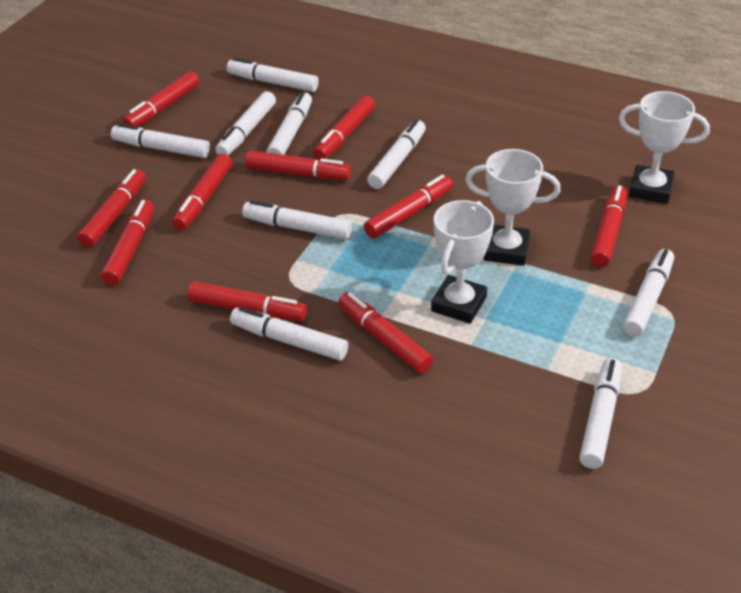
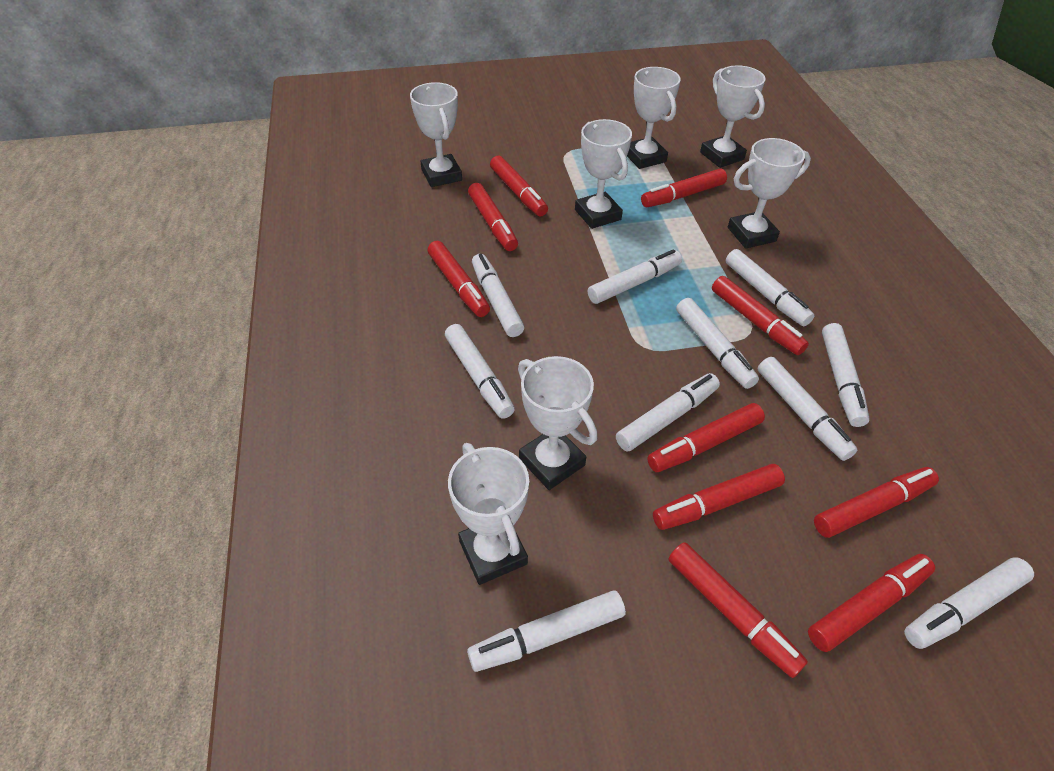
white marker: [111,123,210,158] [215,91,276,155] [227,57,319,92] [230,307,348,361] [242,200,352,240] [266,92,312,155] [367,119,426,189] [579,358,622,469] [623,249,674,337] = 9 -> [445,324,515,419] [467,590,626,672] [472,254,524,337] [588,249,682,304] [616,373,720,452] [676,298,759,389] [726,249,814,326] [758,357,857,461] [822,323,870,427] [904,557,1034,649] = 10
white trophy: [431,200,494,324] [465,149,561,266] [619,91,710,204] = 3 -> [410,82,462,187] [448,443,529,585] [518,356,597,490] [575,119,632,229] [627,67,681,169] [700,65,766,168] [728,138,811,249] = 7

